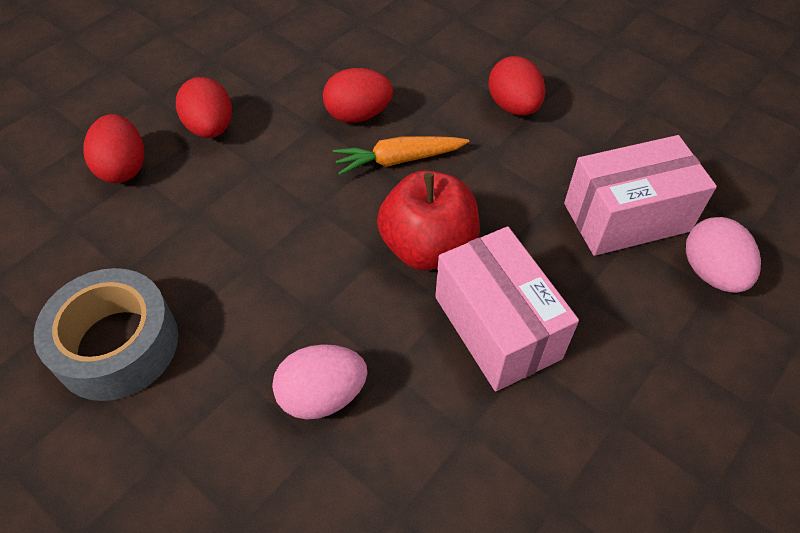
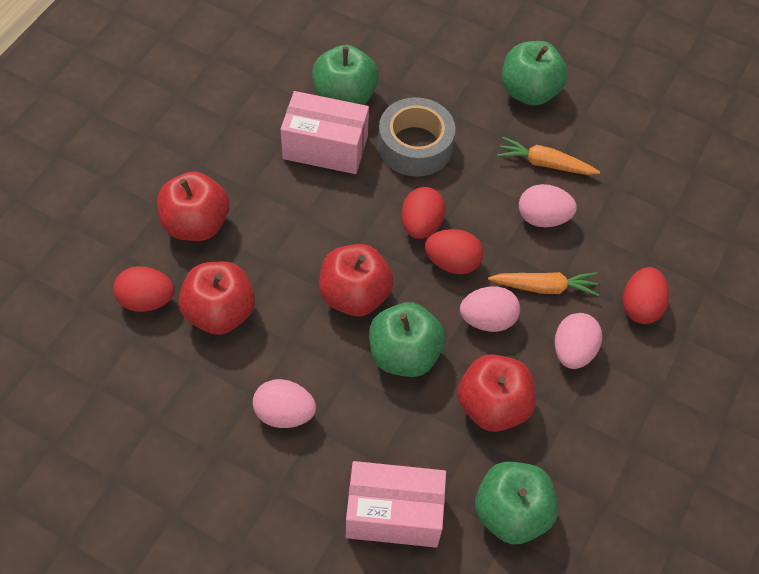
green apple: none = 0 -> [312,45,379,105] [369,302,445,377] [475,462,558,544] [502,41,568,106] = 4
orange carrot: [333,136,469,175] = 1 -> [488,272,599,296] [497,137,600,175] = 2
pink egg: [272,344,367,420] [686,217,761,293] = 2 -> [253,379,316,428] [460,286,520,332] [519,184,577,227] [554,313,602,369] = 4
red apple: [377,170,480,270] = 1 -> [157,171,229,241] [179,261,255,335] [319,244,393,316] [457,354,536,432] = 4

